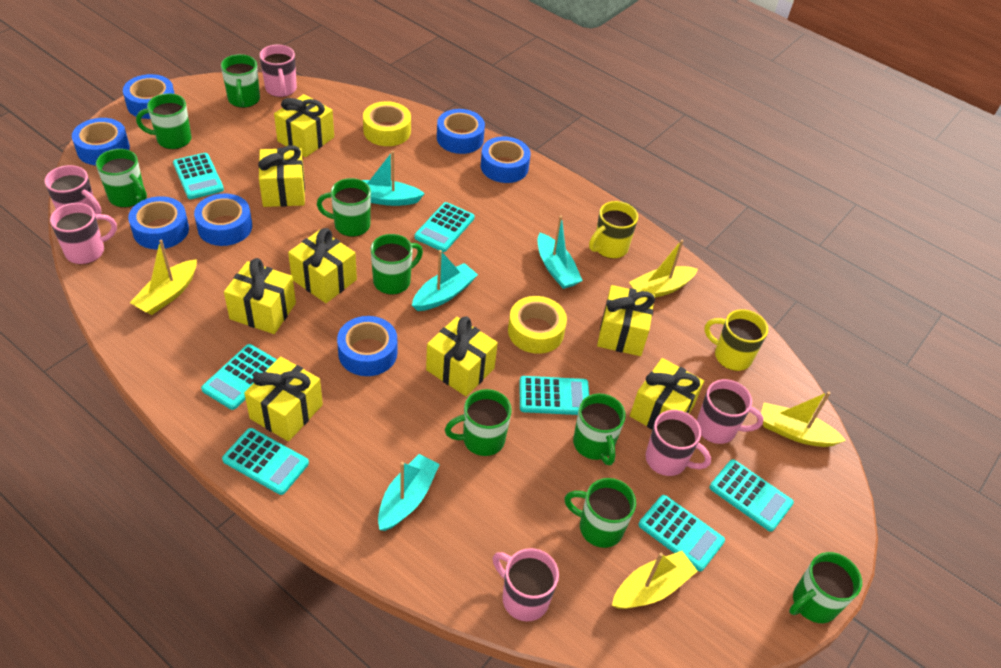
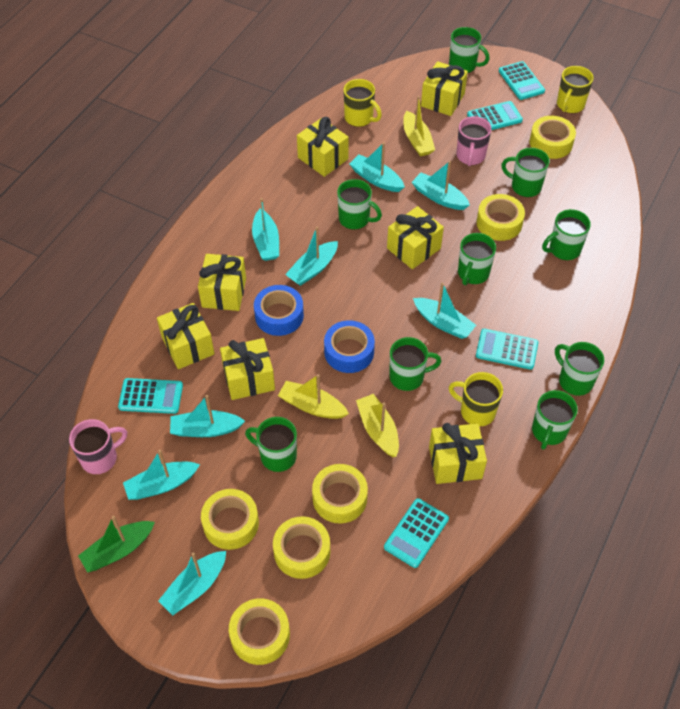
blue tape: [72,118,130,165] [123,74,175,119] [128,196,189,249] [194,193,252,246] [337,316,397,376] [437,109,485,154] [481,136,530,183] = 7 -> [254,285,304,336] [324,320,375,373] = 2
green boat: none = 0 -> [78,516,155,573] = 1
pink mug: [45,165,101,214] [50,203,117,264] [260,45,297,97] [493,548,559,621] [645,410,711,476] [697,379,764,444] = 6 -> [69,419,127,474] [456,116,491,166] = 2
turquoise boat: [362,151,425,206] [378,454,440,531] [412,250,478,311] [538,216,583,289] = 4 -> [123,450,200,500] [158,551,226,616] [170,395,245,437] [252,198,279,261] [285,227,338,286] [349,142,405,192] [412,161,470,210] [413,283,476,339] = 8
turquoise calculator: [173,153,224,199] [201,344,277,410] [222,428,309,495] [414,202,475,252] [519,376,589,415] [639,495,725,572] [710,459,794,532] = 7 -> [118,378,183,414] [384,498,449,568] [467,101,523,130] [476,329,538,370] [499,61,545,100] = 5
yellow boat: [130,240,197,315] [612,551,698,609] [629,240,698,297] [761,391,846,447] = 4 -> [278,374,349,419] [356,394,399,457] [403,96,435,157] = 3
yellow gift: [224,258,296,334] [244,357,323,441] [258,145,305,207] [274,94,334,157] [288,228,357,303] [426,316,498,396] [597,285,655,356] [630,358,704,430] = 8 -> [157,303,214,369] [198,254,246,311] [220,338,275,400] [297,117,349,177] [387,206,444,269] [421,61,468,116] [429,423,487,484] = 7
yellow mug: [589,201,638,259] [704,309,768,371] = 2 -> [343,79,382,127] [449,372,503,426] [557,66,594,114] = 3
yellow tape: [363,101,411,146] [508,296,567,354] = 2 -> [201,489,259,550] [229,598,290,665] [273,516,330,579] [312,464,368,524] [477,194,525,241] [530,116,576,159] = 6

